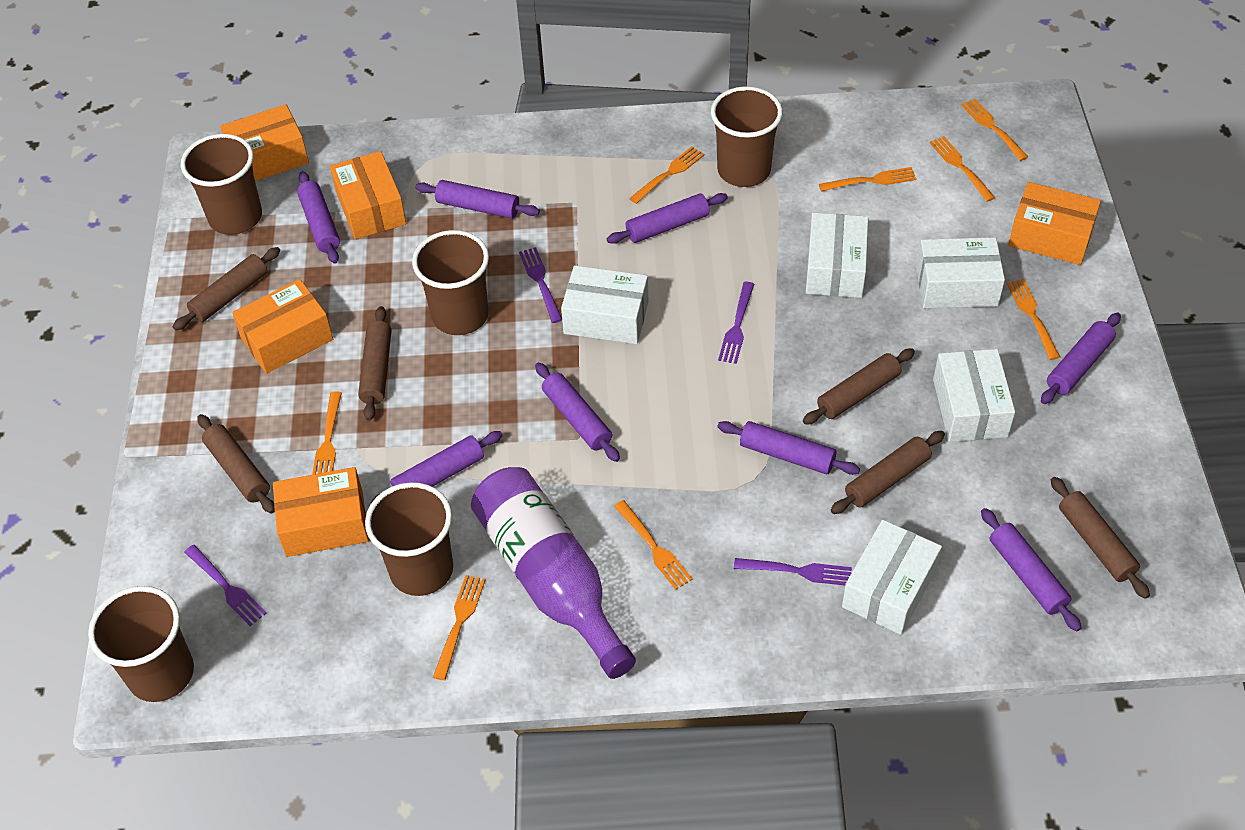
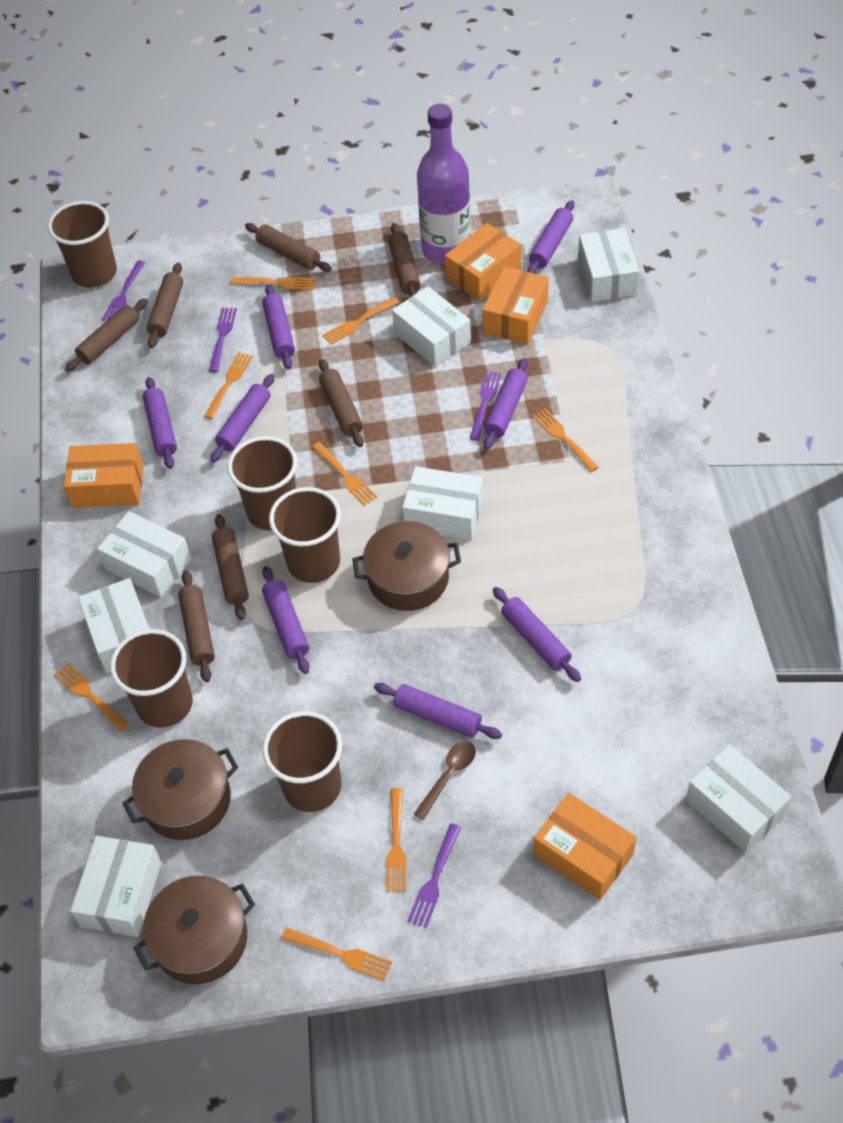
brown pot: none = 0 -> [123,739,239,840] [134,876,255,984] [352,521,461,611] = 3
brown rolling pin: [173,247,280,330] [197,414,275,514] [358,306,392,421] [803,348,915,425] [831,431,945,514] [1051,477,1150,599] = 6 -> [65,298,148,372] [147,263,183,348] [178,570,215,682] [212,514,249,620] [245,223,332,272] [319,359,364,447] [388,223,421,298] = 7
brown spoon: none = 0 -> [414,741,476,820] = 1
orange box: [220,104,309,181] [232,279,333,374] [273,467,369,557] [330,151,406,239] [1008,182,1101,265] = 5 -> [64,443,144,508] [445,223,521,301] [482,266,549,344] [534,793,637,900] = 4
white box: [561,266,649,344] [806,213,868,298] [842,520,942,635] [916,237,1005,308] [933,349,1015,442] = 5 -> [70,836,162,937] [78,578,149,673] [97,511,191,597] [392,286,471,367] [402,466,483,540] [578,228,639,302] [686,745,792,853] = 7

